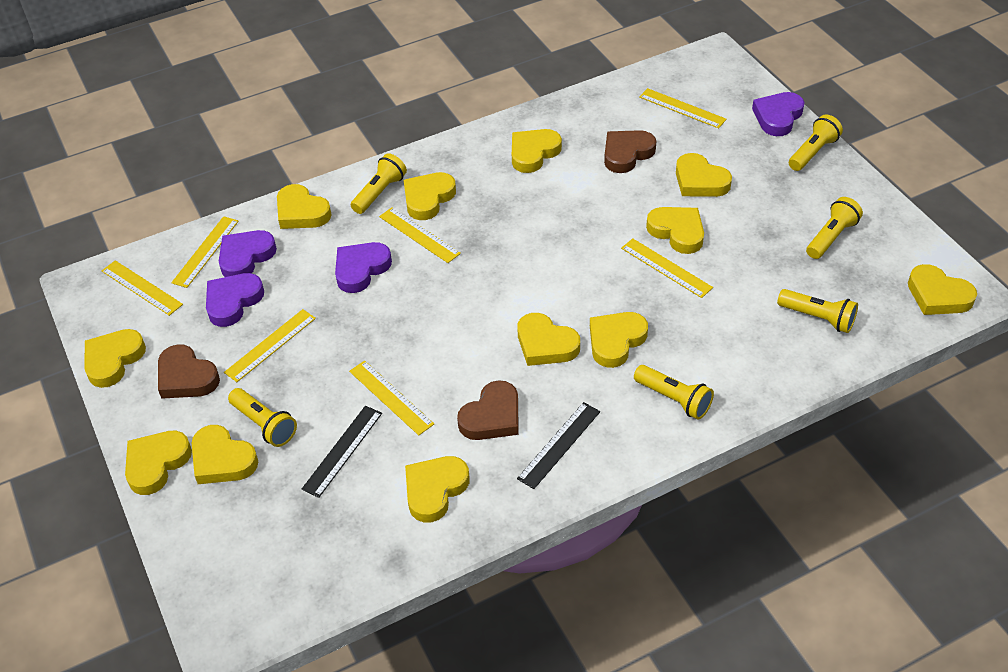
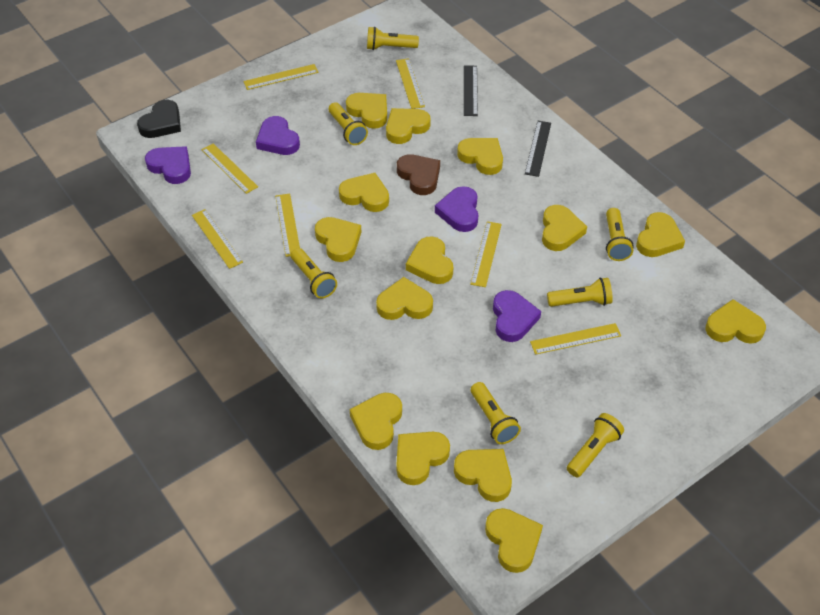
black heart: none = 0 -> [137,100,181,138] = 1
brown heart: [158,344,220,399] [457,380,518,440] [604,130,656,173] = 3 -> [397,154,440,195] = 1
yellow flashlight: [228,388,297,447] [351,153,407,214] [634,365,714,420] [777,289,858,333] [789,114,843,171] [806,197,863,259] = 6 -> [291,248,337,298] [329,102,368,145] [367,27,419,50] [471,382,521,444] [547,278,613,307] [567,413,624,477] [606,208,633,261] = 7
yellow heart: [85,329,146,388] [125,431,192,495] [192,425,258,484] [277,184,332,229] [404,172,456,220] [405,456,469,523] [512,129,562,173] [517,313,580,366] [590,312,648,368] [646,207,704,254] [676,153,732,197] [908,264,977,315] = 12 -> [315,217,361,262] [339,173,389,212] [346,93,387,129] [350,393,402,450] [376,277,433,320] [386,108,430,144] [396,432,450,485] [406,236,453,284] [454,449,512,502] [457,138,503,175] [485,508,543,573] [542,205,587,251] [636,212,685,257] [705,299,766,344] = 14

